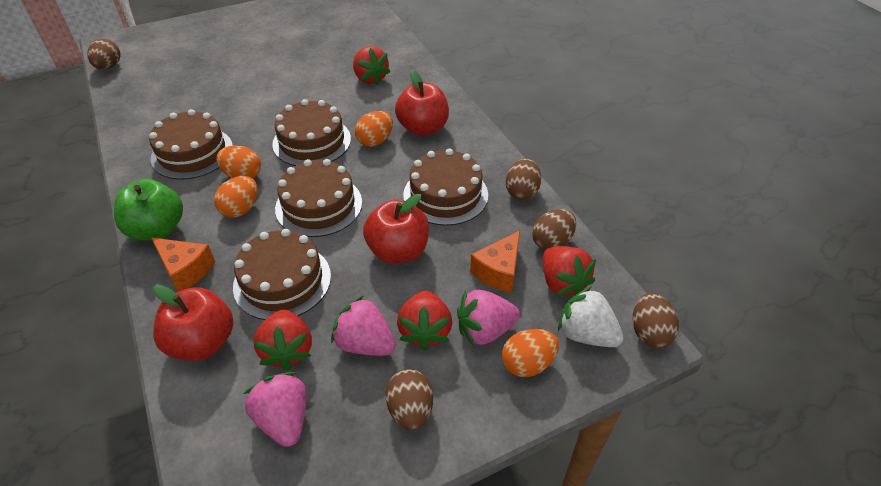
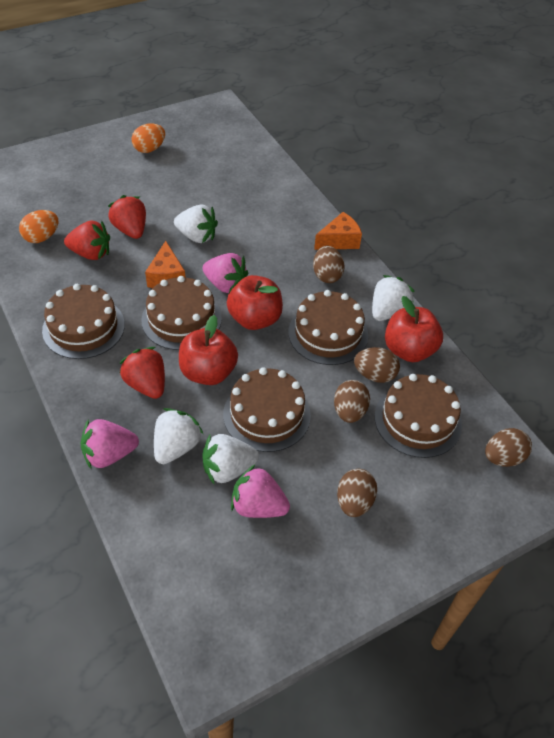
green apple: [114,179,183,241] = 1 -> none = 0
orange egg: [214,176,258,218] [216,145,261,178] [355,111,393,147] [502,329,559,377] = 4 -> [19,210,58,243] [131,123,165,153] = 2
red strawberry: [253,309,312,371] [353,46,390,85] [397,291,452,351] [543,246,596,297] = 4 -> [64,220,110,260] [108,195,146,239] [119,347,165,399] = 3
white strawberry: [558,287,624,347] = 1 -> [154,408,203,464] [174,204,218,243] [202,434,259,484] [372,275,415,321] = 4

